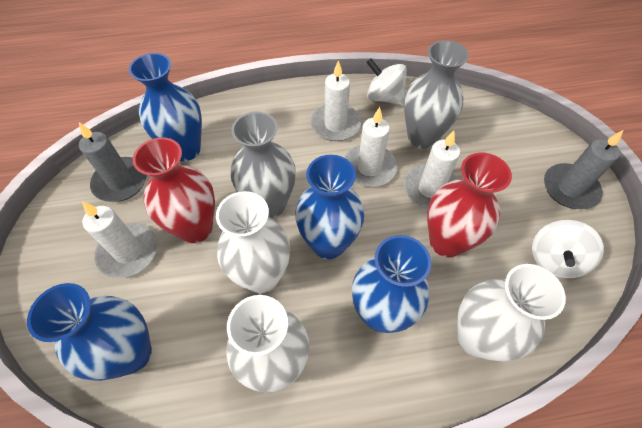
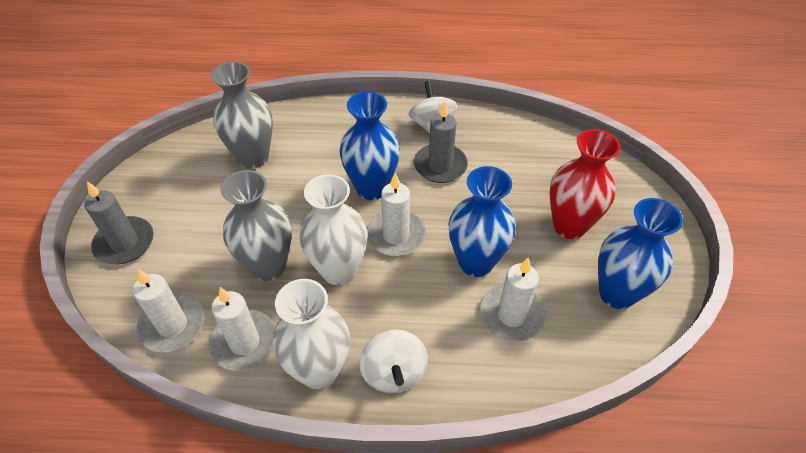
blue vase: [27,283,152,381] [129,53,202,161] [295,155,364,259] [352,235,431,333] = 4 -> [339,92,400,200] [448,166,516,277] [598,198,683,309] = 3
red vase: [133,137,215,243] [427,153,512,257] = 2 -> [549,129,621,239] = 1
white vase: [216,191,290,293] [227,295,309,392] [457,264,566,362] = 3 -> [272,279,350,389] [299,174,367,285] = 2

